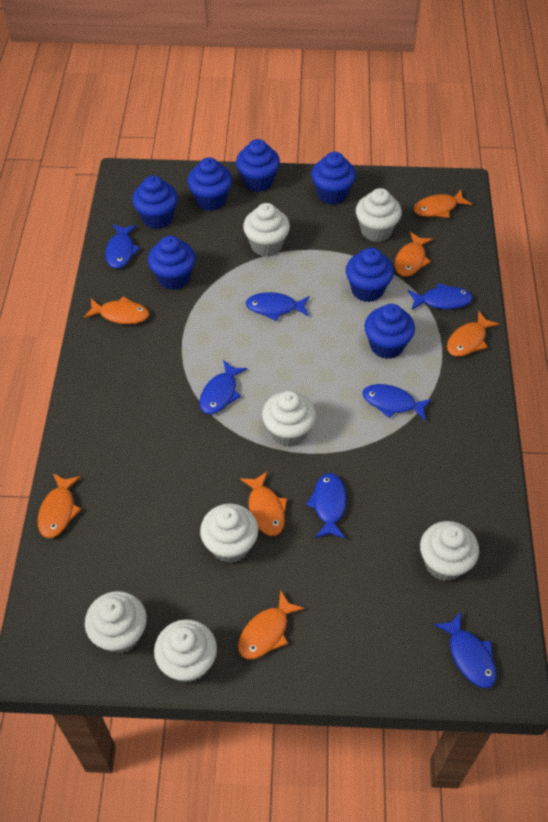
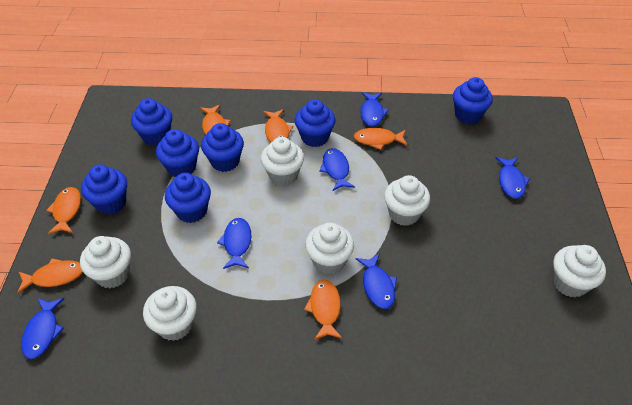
blue fish: [105,224,140,269] [199,360,248,414] [246,292,310,321] [306,473,347,539] [363,384,432,420] [408,283,473,310] [434,612,497,688] = 7 -> [21,298,64,359] [217,218,252,269] [319,148,355,191] [356,254,397,309] [360,92,389,127] [496,157,530,199] = 6
orange fish: [38,473,81,538] [84,296,149,324] [238,590,305,659] [240,471,287,536] [394,232,433,277] [414,189,472,218] [447,311,500,356] = 7 -> [17,259,83,294] [46,187,81,234] [200,104,231,135] [263,109,293,142] [304,280,342,340] [354,128,407,150] = 6
white cupcake: [85,591,147,654] [154,619,217,683] [200,503,258,563] [243,203,290,257] [262,391,316,447] [356,188,402,242] [420,521,479,581] = 7 -> [80,236,131,289] [143,286,197,341] [261,137,304,186] [305,222,354,274] [384,175,430,226] [553,245,606,298] = 6

